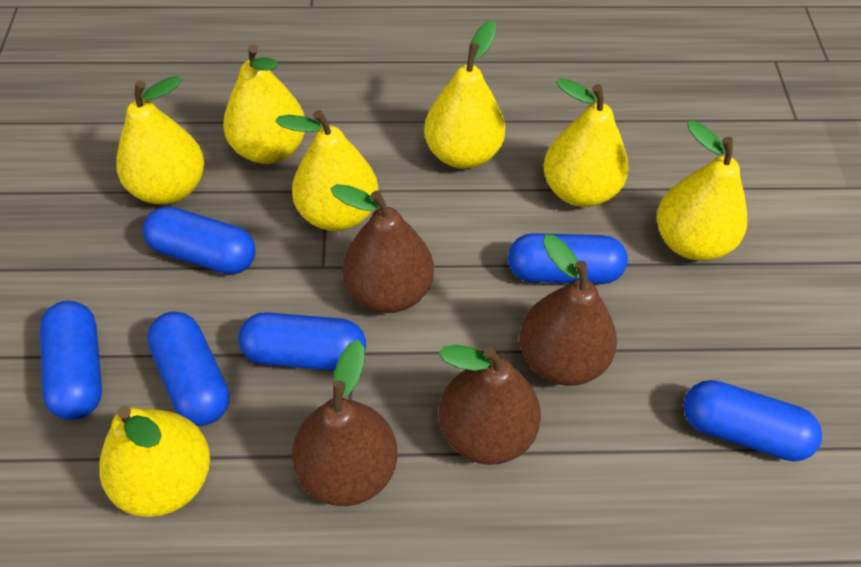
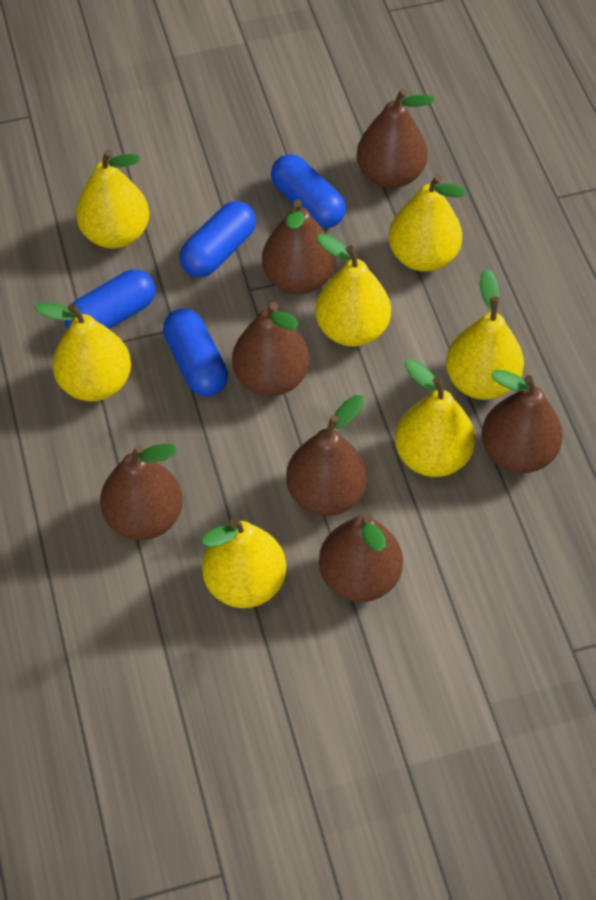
blue capsule: [40,301,102,420] [143,206,255,275] [147,312,229,426] [238,312,366,371] [508,233,628,284] [684,380,822,461] = 6 -> [64,269,156,329] [163,309,228,397] [179,201,256,278] [271,154,346,228] = 4
brown pear: [292,340,398,506] [330,184,434,313] [439,345,541,465] [519,235,617,386] = 4 -> [100,444,183,540] [232,302,309,396] [262,199,336,294] [286,395,367,516] [319,514,403,602] [357,89,435,188] [482,370,563,473] = 7

